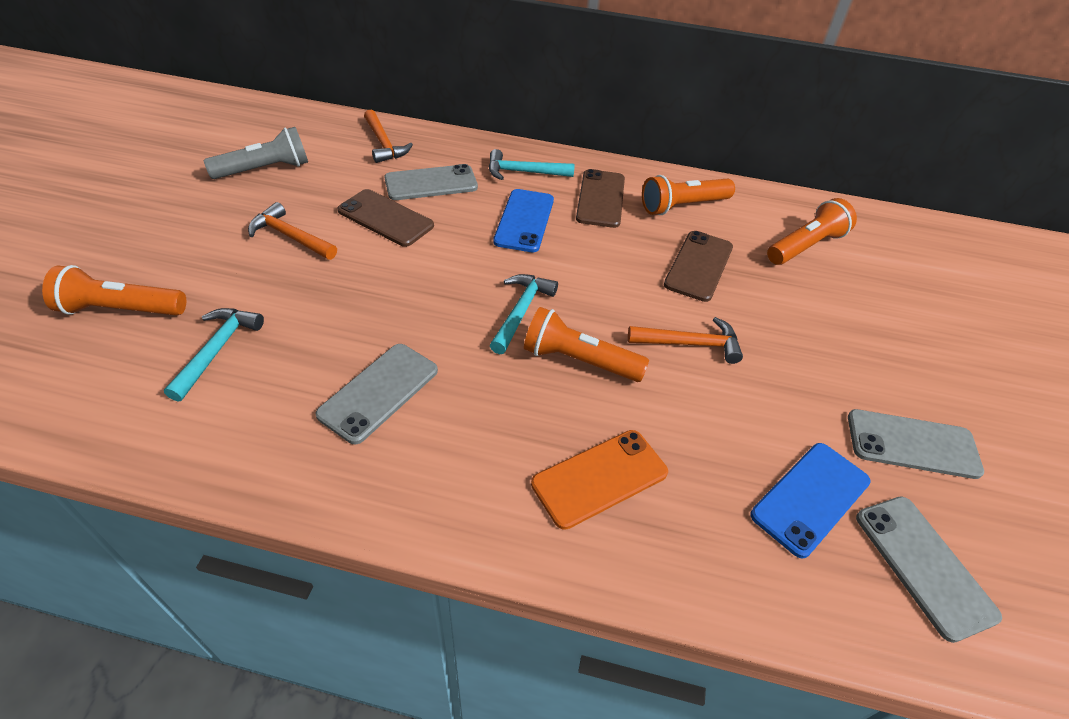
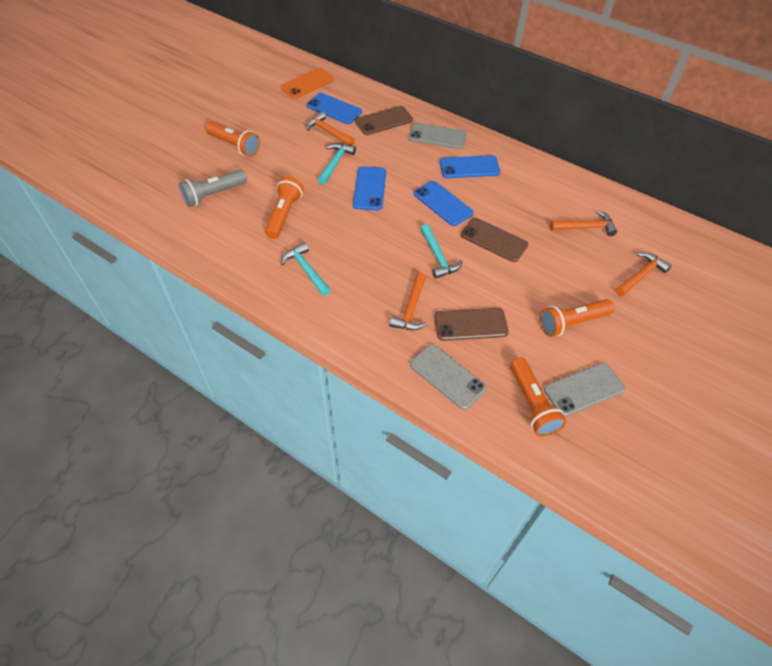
blue phone: [493,189,554,252] [751,443,871,558] = 2 -> [307,93,362,124] [353,166,386,210] [414,181,473,226] [440,155,500,178] = 4
grey phone: [315,344,438,444] [385,164,478,200] [848,409,984,479] [856,496,1002,643] = 4 -> [409,123,467,149] [410,344,486,410] [544,363,625,417] = 3
orange hammer: [248,202,337,260] [364,110,413,163] [628,317,743,364] = 3 -> [306,112,355,146] [390,273,427,330] [550,211,617,236] [616,252,672,297] = 4

